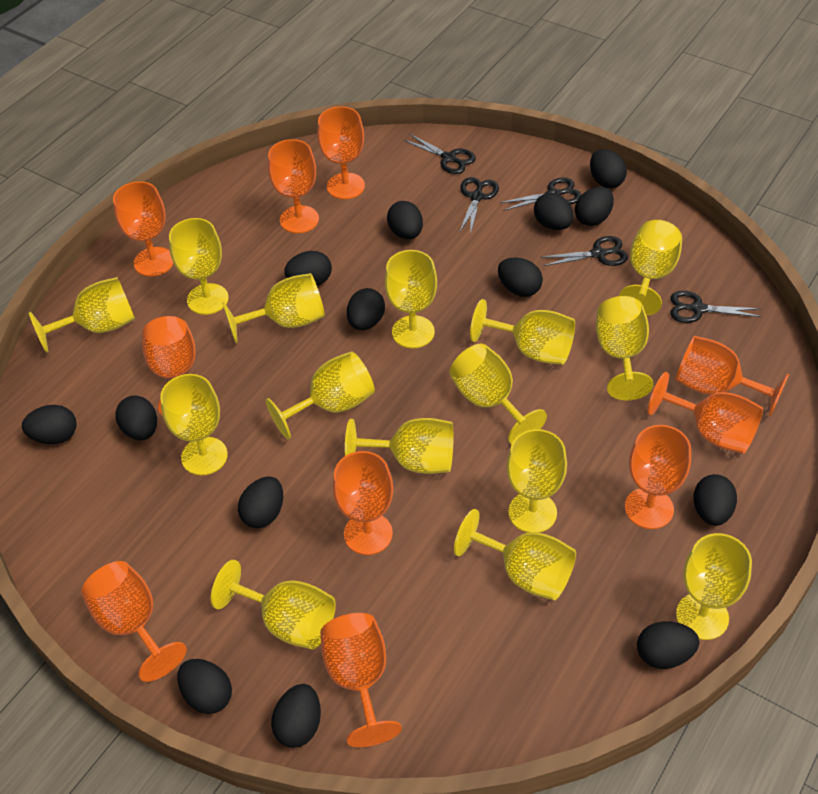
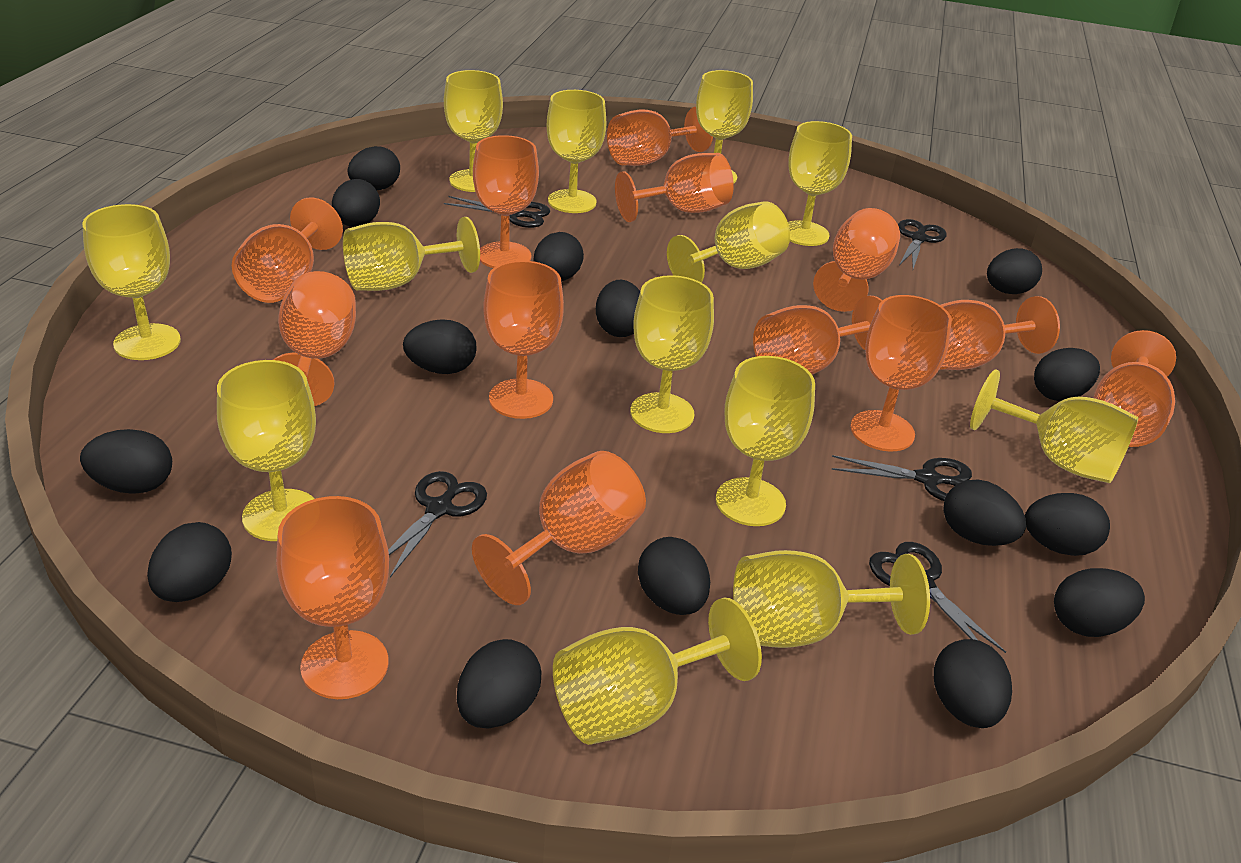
black egg: [22,405,76,444] [115,395,157,440] [177,659,232,714] [238,477,283,528] [271,684,321,748] [284,251,332,286] [347,288,385,330] [387,201,423,239] [498,258,543,297] [534,193,573,230] [575,187,614,226] [590,149,627,188] [637,621,699,669] [693,474,737,526] = 14 -> [80,429,172,494] [147,522,232,602] [332,179,380,227] [348,146,400,190] [403,319,477,374] [457,639,541,729] [533,232,584,281] [596,280,640,337] [638,537,710,615] [934,639,1012,728] [943,479,1026,546] [987,248,1042,294] [1025,493,1110,556] [1034,348,1100,401] [1054,568,1145,637] = 15
orange goblet: [81,561,187,682] [113,181,174,277] [142,316,196,415] [268,139,319,233] [317,106,365,199] [320,613,402,747] [333,451,394,555] [625,425,691,529] [648,372,763,454] [676,336,789,417] = 10 -> [232,197,343,303] [273,271,356,406] [276,496,389,699] [472,451,646,605] [473,135,539,268] [483,260,564,419] [607,107,713,166] [615,153,734,222] [753,296,882,375] [813,208,900,312] [850,295,952,452] [940,296,1060,370] [1094,330,1176,447] = 13
yellow goblet: [29,277,135,353] [160,374,228,475] [169,218,229,315] [211,560,336,650] [222,273,325,343] [265,351,375,439] [345,418,453,474] [385,250,437,348] [450,344,547,444] [454,509,576,600] [470,299,575,365] [507,429,567,533] [596,296,653,400] [619,220,682,316] [676,533,752,640] = 15 -> [82,204,181,360] [217,360,316,541] [343,217,480,291] [444,70,503,192] [547,90,606,213] [553,597,762,745] [630,275,714,433] [667,201,790,283] [696,70,753,183] [716,356,815,526] [733,550,930,648] [788,121,852,246] [970,370,1138,483] = 13

